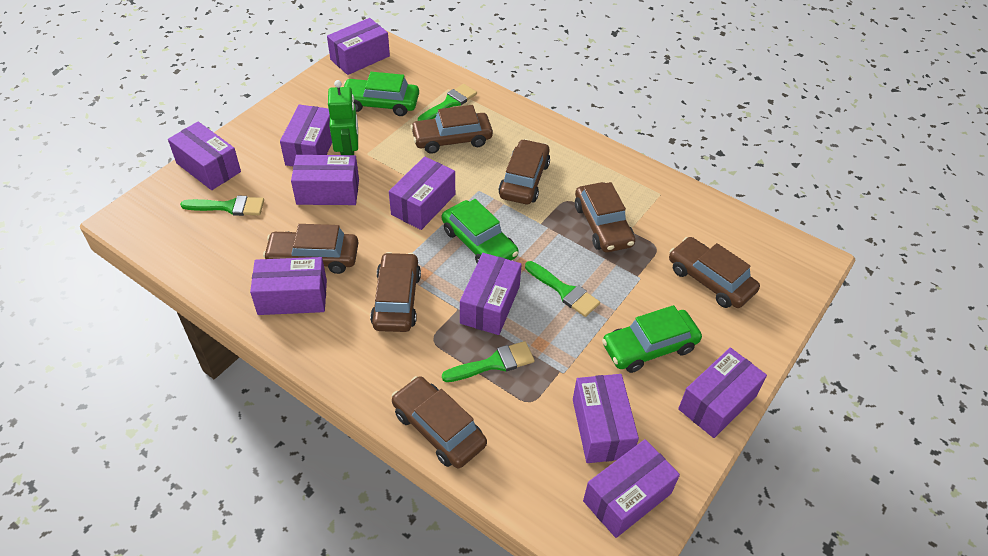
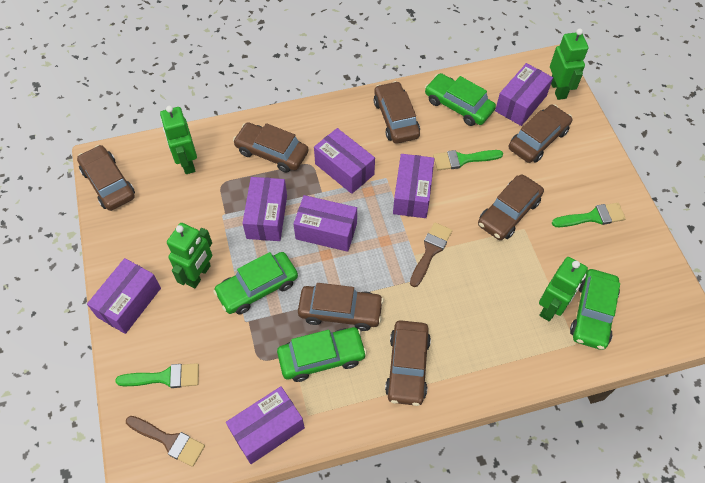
brown brush: none = 0 -> [126,416,205,467] [410,222,452,287] = 2
green brush: [180,196,264,216] [418,84,477,121] [442,341,535,382] [525,261,600,317] = 4 -> [115,363,199,388] [433,150,503,170] [552,203,626,227] = 3
green car: [344,72,419,116] [442,199,518,263] [602,305,702,373] = 3 -> [213,252,298,314] [277,327,367,382] [425,73,496,126] [570,269,620,350] = 4
green robot: [328,80,358,155] = 1 -> [160,106,197,174] [167,223,212,288] [539,257,588,321] [550,29,589,100] = 4
purple box: [168,122,241,190] [250,257,327,315] [280,104,332,166] [291,155,359,205] [327,18,390,75] [389,157,455,230] [460,253,522,335] [573,374,639,463] [583,439,680,538] [678,348,767,438] = 10 -> [87,258,161,334] [226,386,305,464] [242,177,287,241] [293,195,357,252] [314,128,375,194] [393,154,434,218] [495,63,553,126] = 7

